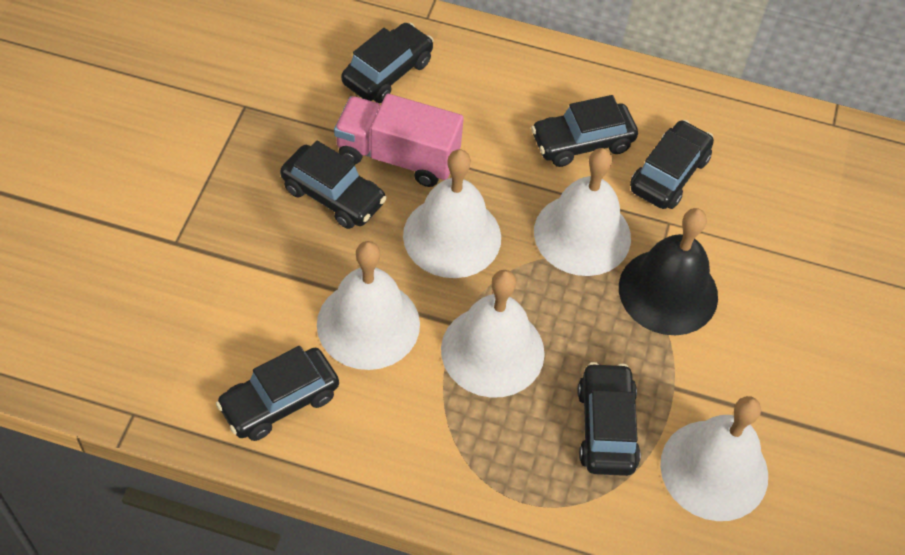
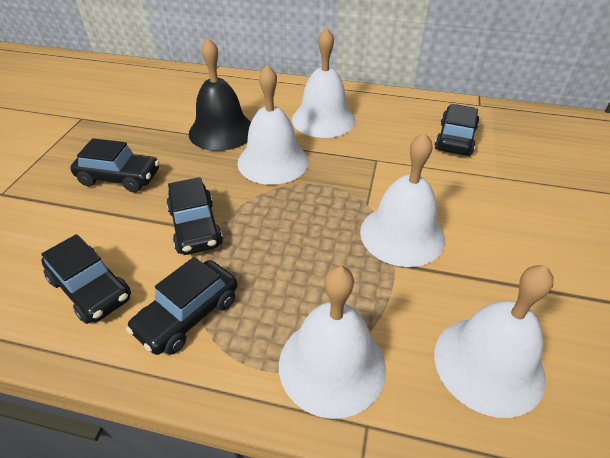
black car: [216,346,339,441] [280,141,387,229] [341,22,434,103] [531,95,638,167] [577,362,641,476] [630,120,714,209] = 6 -> [41,234,131,324] [70,138,160,193] [126,257,237,355] [166,177,223,255] [435,104,479,156] = 5
pink truck: [334,94,464,187] = 1 -> none = 0

